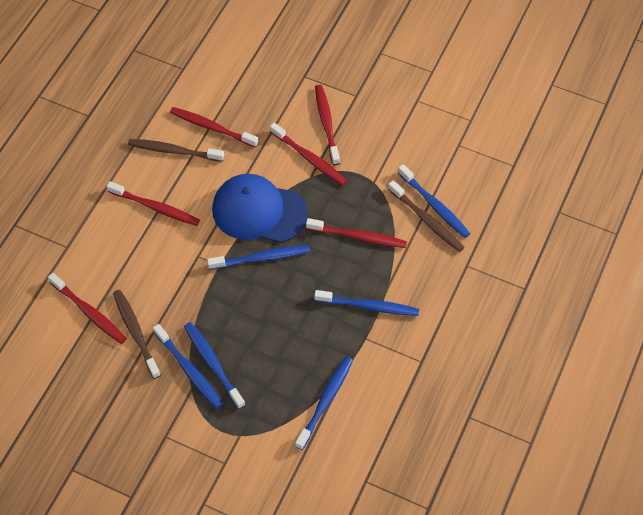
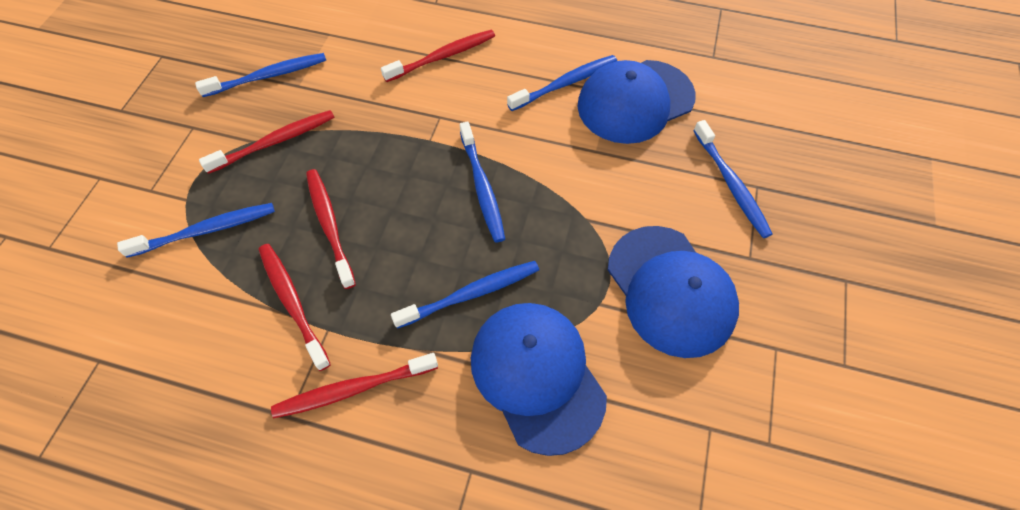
blue cap: [212,174,308,243] = 1 -> [471,303,607,456] [577,60,696,144] [608,226,739,358] = 3
brown toothbrush: [113,290,161,379] [128,139,224,162] [388,180,465,252] = 3 -> none = 0
red toothbrush: [48,273,127,344] [106,181,200,226] [170,107,259,148] [270,123,347,186] [306,218,407,248] [315,85,340,165] = 6 -> [199,110,334,174] [258,244,331,371] [271,353,438,419] [306,169,356,289] [381,30,495,82] = 5

